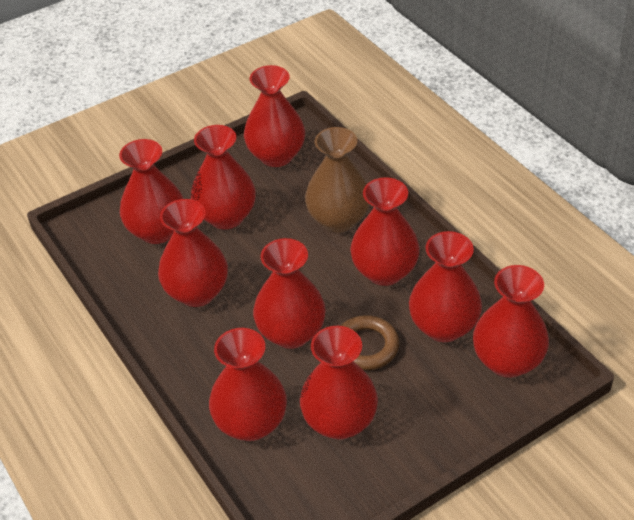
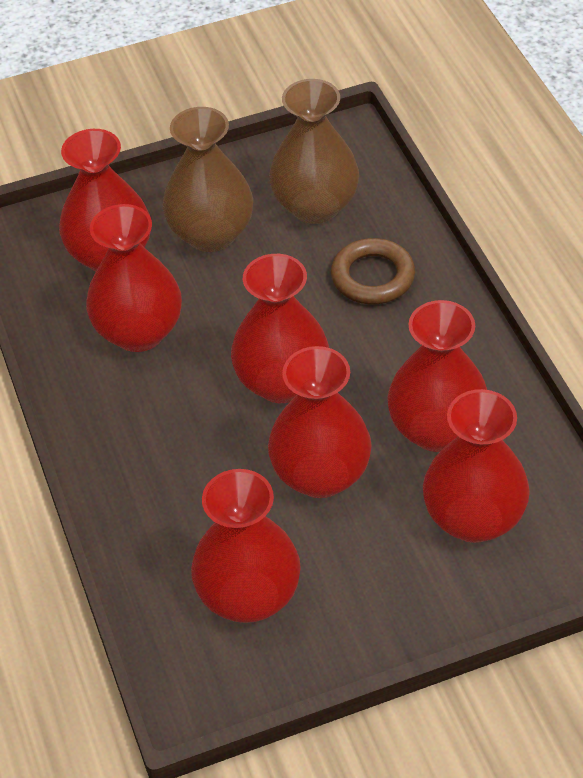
brown vase: [305,127,370,233] = 1 -> [162,107,253,252] [269,79,359,224] = 2
red vase: [119,139,184,244] [158,199,228,307] [191,125,256,230] [209,328,287,441] [244,65,305,167] [253,238,326,349] [300,326,378,440] [350,177,420,286] [409,231,482,342] [473,265,549,378] = 10 -> [59,129,150,272] [86,204,182,352] [191,469,301,623] [231,254,329,403] [268,346,372,498] [387,300,487,452] [423,389,530,543] = 7

